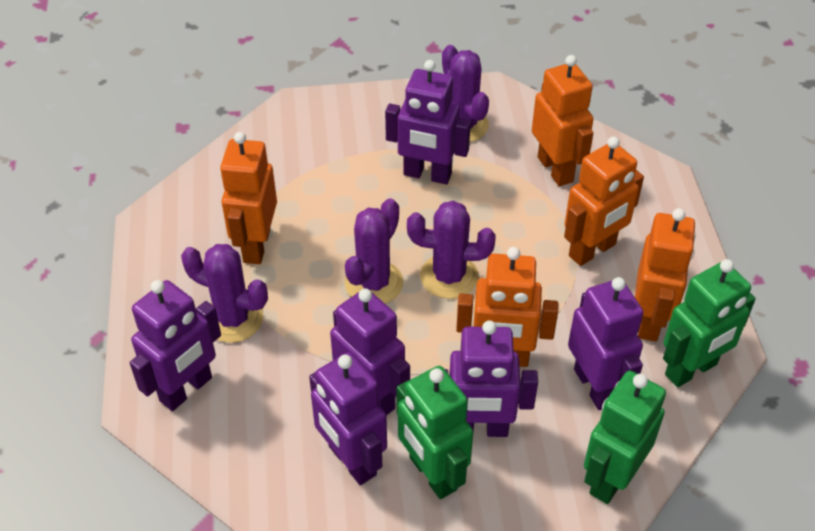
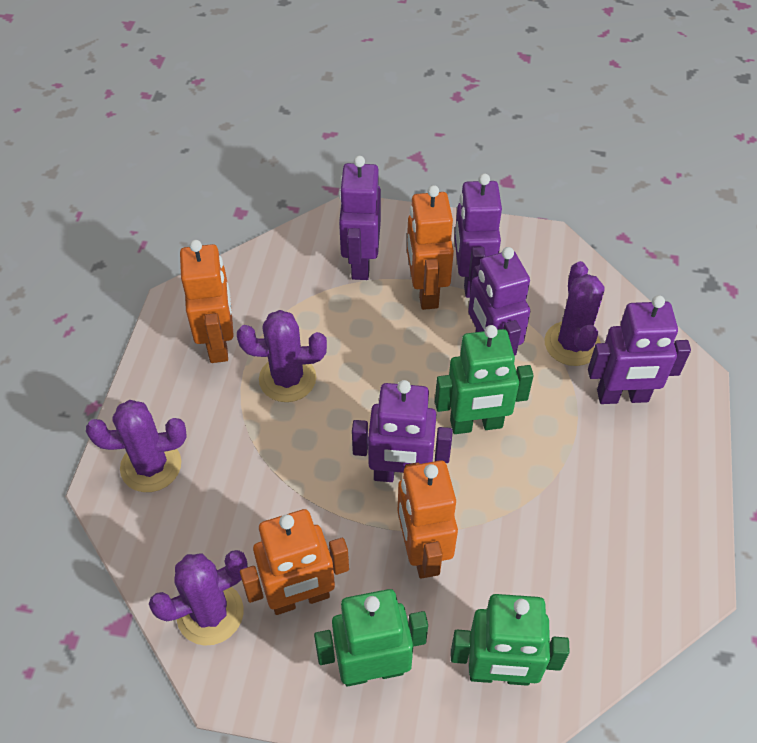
orange robot: [220,132,277,264] [456,247,558,367] [532,55,593,186] [564,137,644,266] [635,208,696,342] = 5 -> [180,240,234,363] [240,509,349,615] [398,460,458,579] [407,185,454,310] = 4
purple robot: [130,280,221,411] [309,352,387,485] [330,288,410,416] [385,60,471,184] [445,320,538,437] [568,277,643,410] = 6 -> [339,156,381,280] [352,380,453,482] [455,173,502,298] [468,247,530,356] [588,295,691,404] = 5

